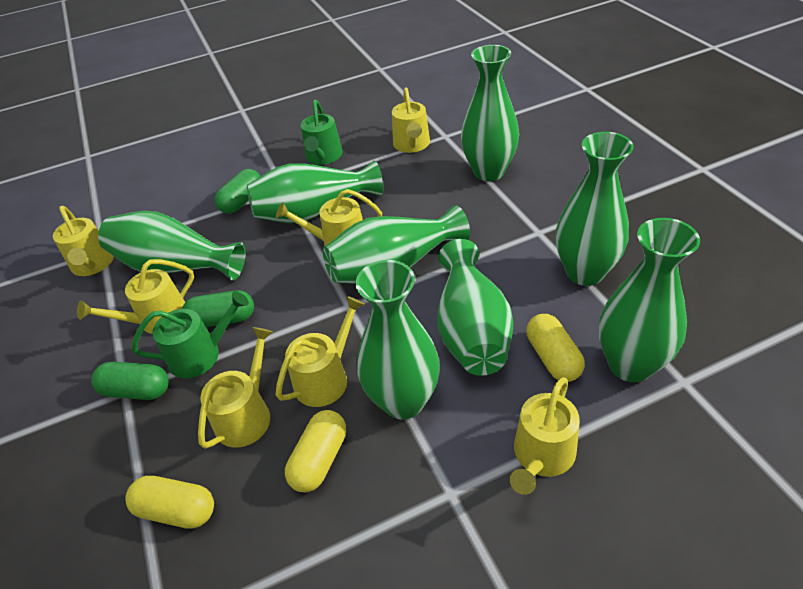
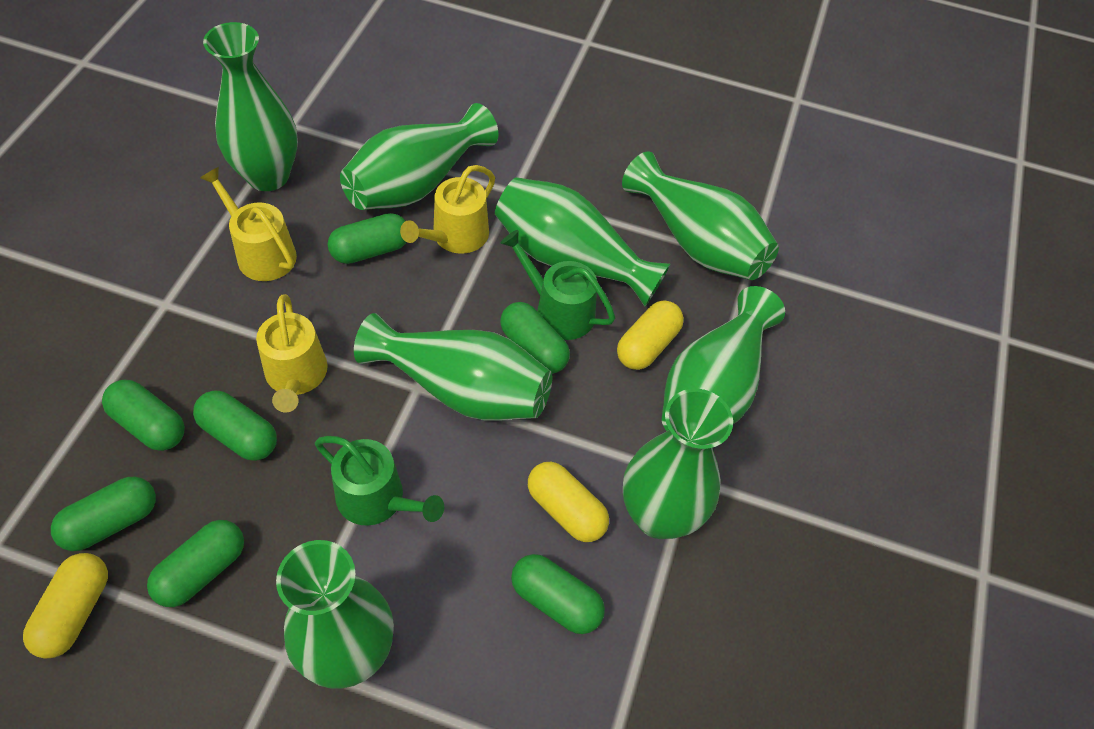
green capsule: [91,362,169,400] [182,290,254,327] [214,169,261,214] = 3 -> [51,477,156,551] [102,380,185,451] [147,520,244,607] [193,390,277,461] [328,213,407,264] [500,302,570,374] [511,554,605,634] = 7
yellow watering can: [53,206,114,276] [77,259,194,334] [198,327,273,449] [276,189,382,246] [276,296,365,407] [392,87,430,153] [510,377,580,495] = 7 -> [200,167,297,281] [256,294,328,412] [400,165,495,254] = 3

